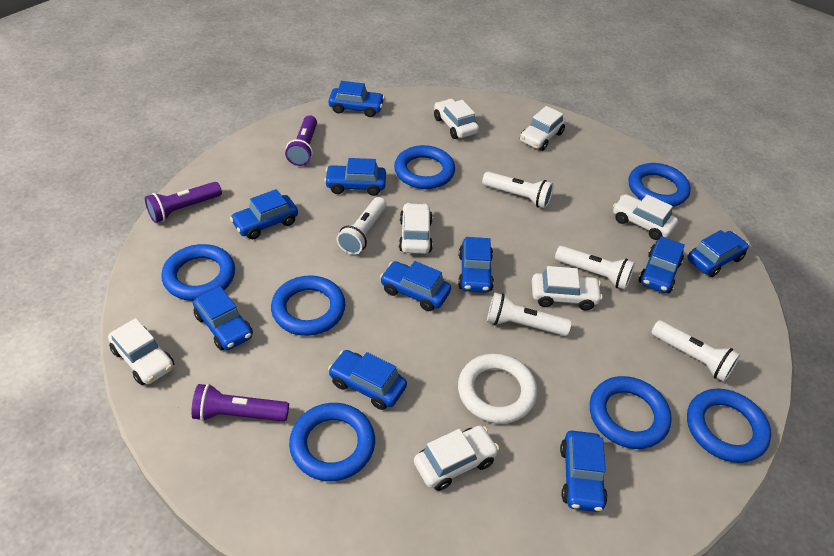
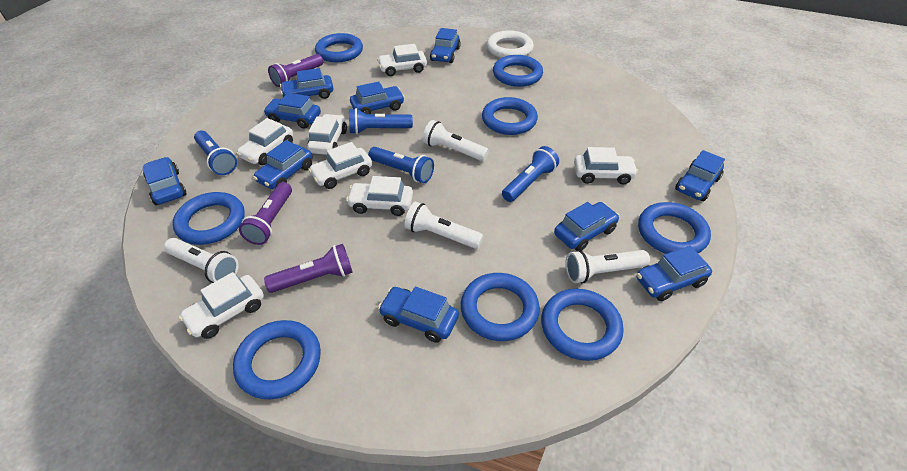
blue flashlight: none = 0 -> [194,131,237,175] [349,108,413,134] [368,147,434,183] [502,146,559,202] = 4
blue ring: [161,244,235,301] [271,275,345,336] [289,403,375,481] [394,145,455,189] [590,376,672,449] [629,163,691,207] [687,389,771,463] = 7 -> [173,192,245,245] [233,320,321,400] [315,33,363,62] [461,273,540,341] [482,97,538,135] [493,55,543,87] [541,289,624,361] [638,202,711,254] = 8
white flashlight: [337,197,387,255] [482,172,553,208] [487,293,571,336] [555,246,635,290] [651,320,740,382] = 5 -> [164,238,239,283] [404,202,483,249] [423,120,489,161] [565,250,650,284] = 4

